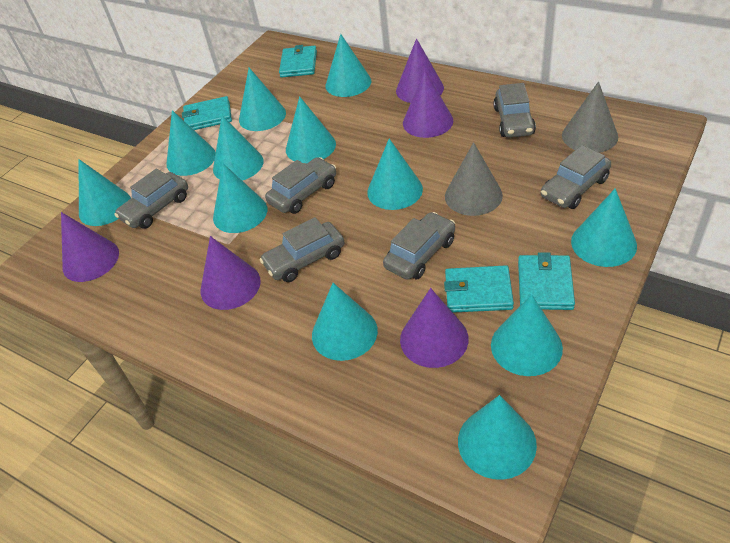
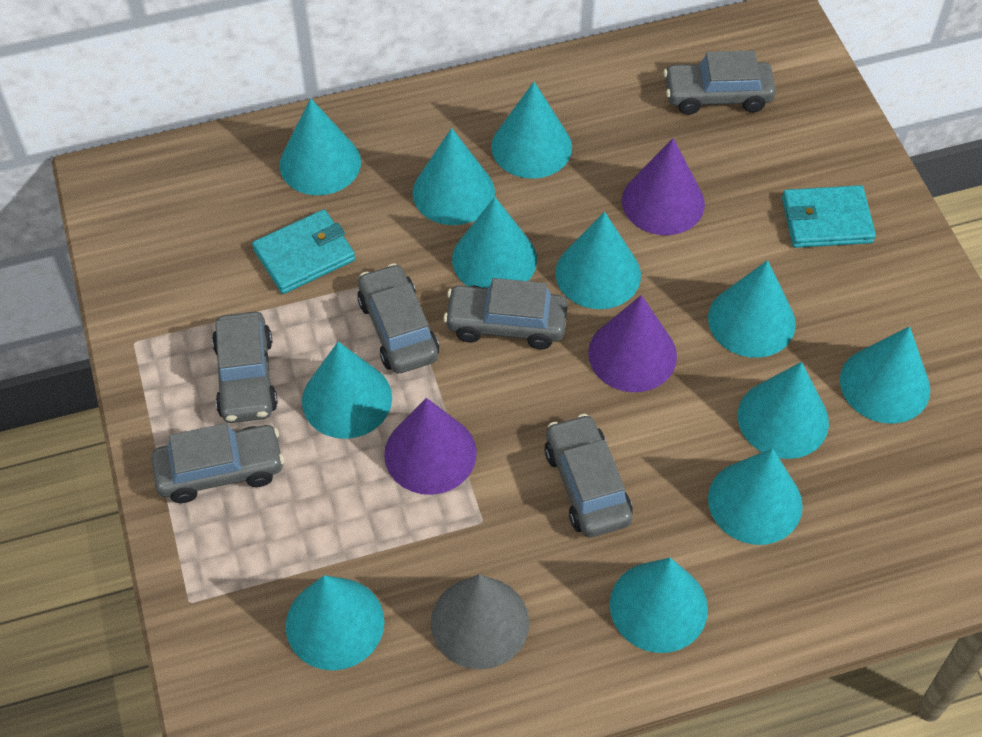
grey cone: [445,142,503,216] [562,81,618,153] = 2 -> [431,574,529,669] = 1
purple cone: [61,212,119,282] [201,236,261,310] [396,38,444,103] [400,288,469,368] [403,71,453,138] = 5 -> [384,398,477,495] [588,295,677,392] [622,138,705,235] = 3
turquoise wallet: [182,96,232,130] [279,45,317,78] [444,265,514,313] [518,252,575,310] = 4 -> [252,209,355,294] [782,185,876,248] = 2

